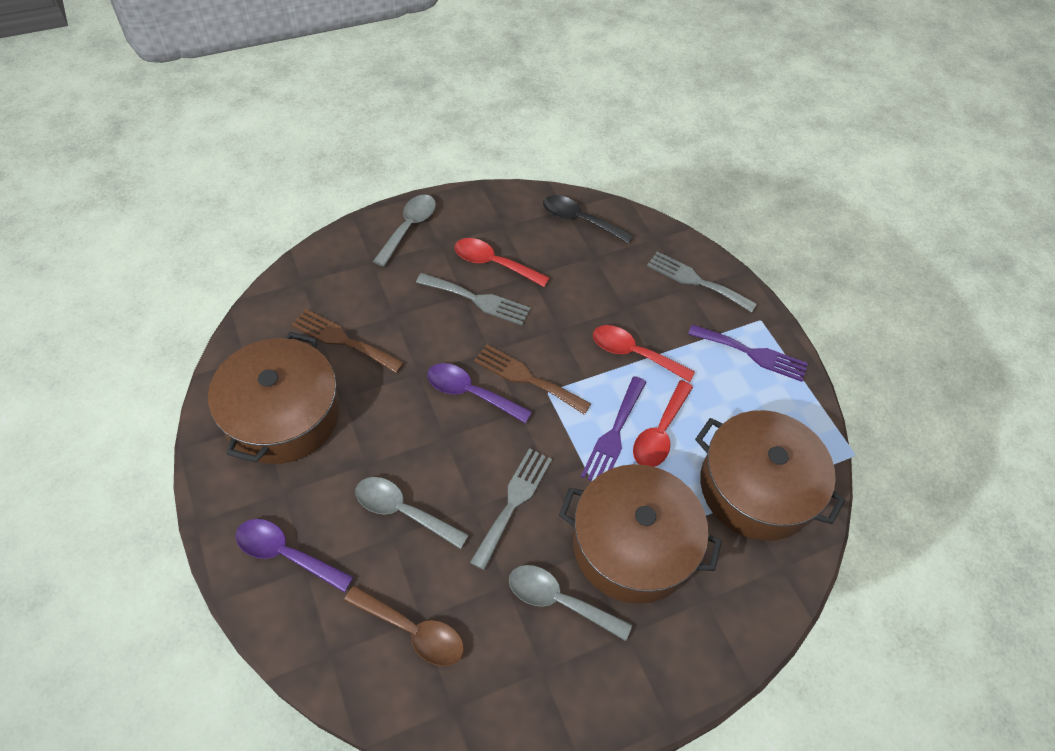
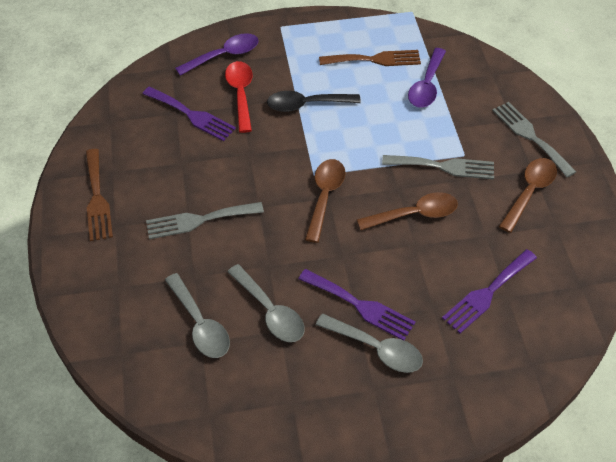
brown pot: [208,332,340,464] [559,464,722,604] [695,410,846,541] = 3 -> none = 0
brown spoon: [344,585,464,666] = 1 -> [305,159,345,243] [357,192,458,230] [499,158,557,233] = 3
purple fork: [581,376,646,481] [688,324,808,382] = 2 -> [142,87,236,141] [298,269,416,340] [442,249,537,334] = 3
red spoon: [454,238,550,287] [593,325,695,382] [633,380,693,467] = 3 -> [225,61,253,133] = 1

